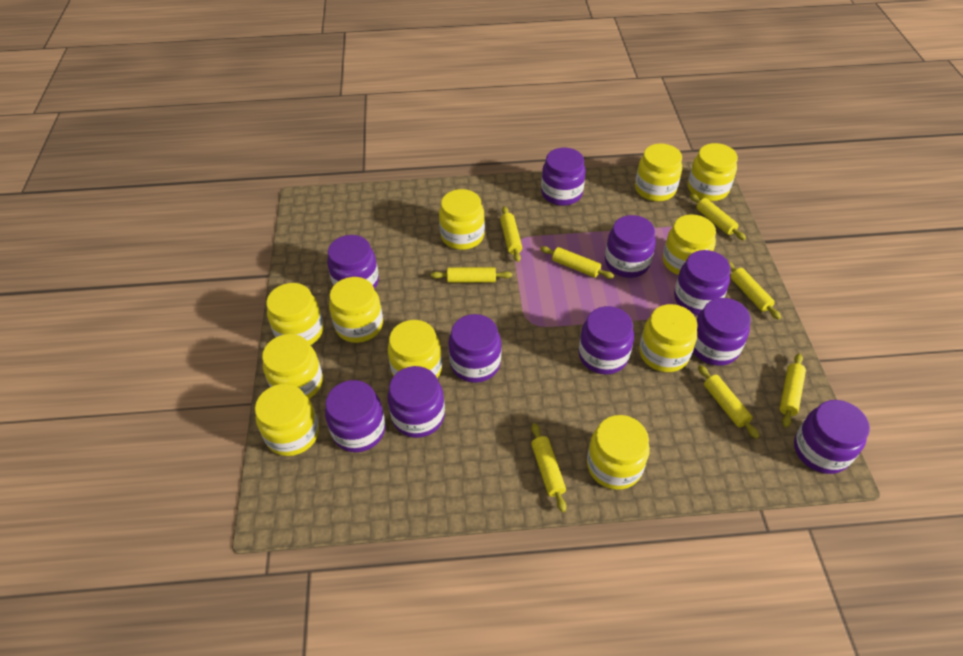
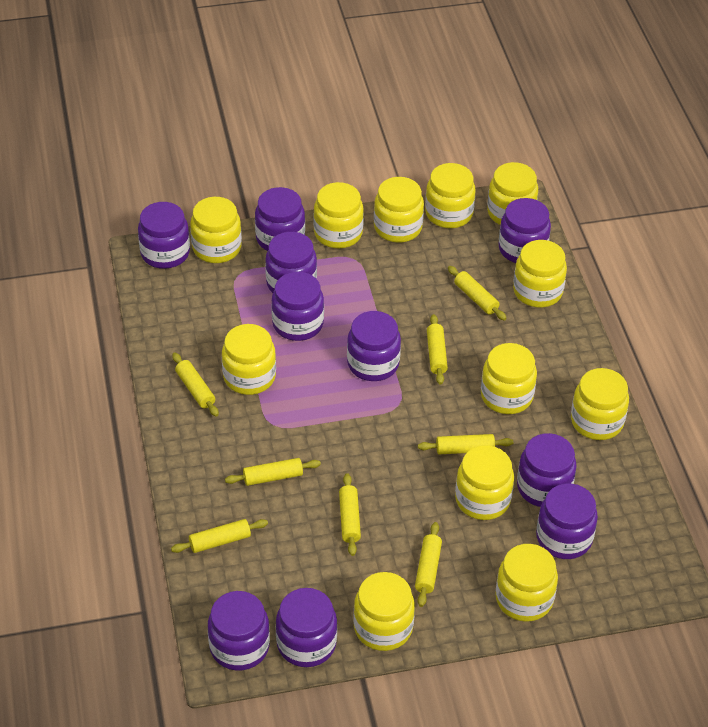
yellow jar: [255,384,319,456] [262,334,323,399] [266,283,324,345] [329,277,383,343] [388,320,442,378] [439,189,485,250] [587,415,650,490] [635,144,682,202] [639,304,698,372] [663,214,716,275] [688,143,738,201] = 11 -> [190,197,242,263] [222,324,276,395] [314,182,364,248] [353,572,415,651] [374,177,424,243] [425,163,476,228] [455,445,514,520] [481,343,537,414] [487,162,538,225] [495,544,558,622] [513,240,567,308] [571,368,629,440] = 12

